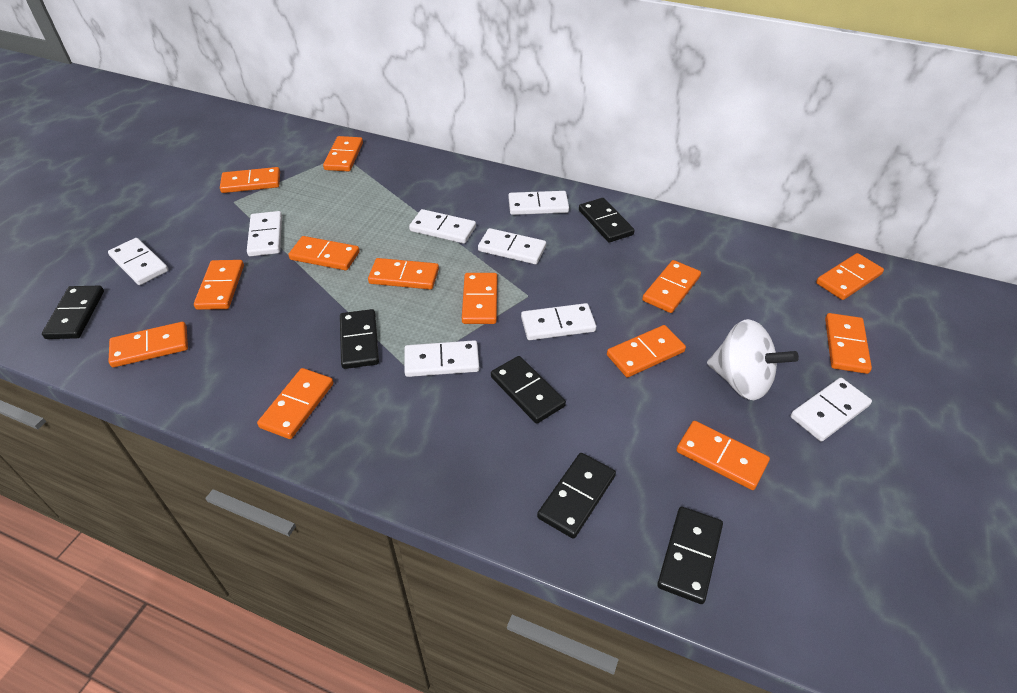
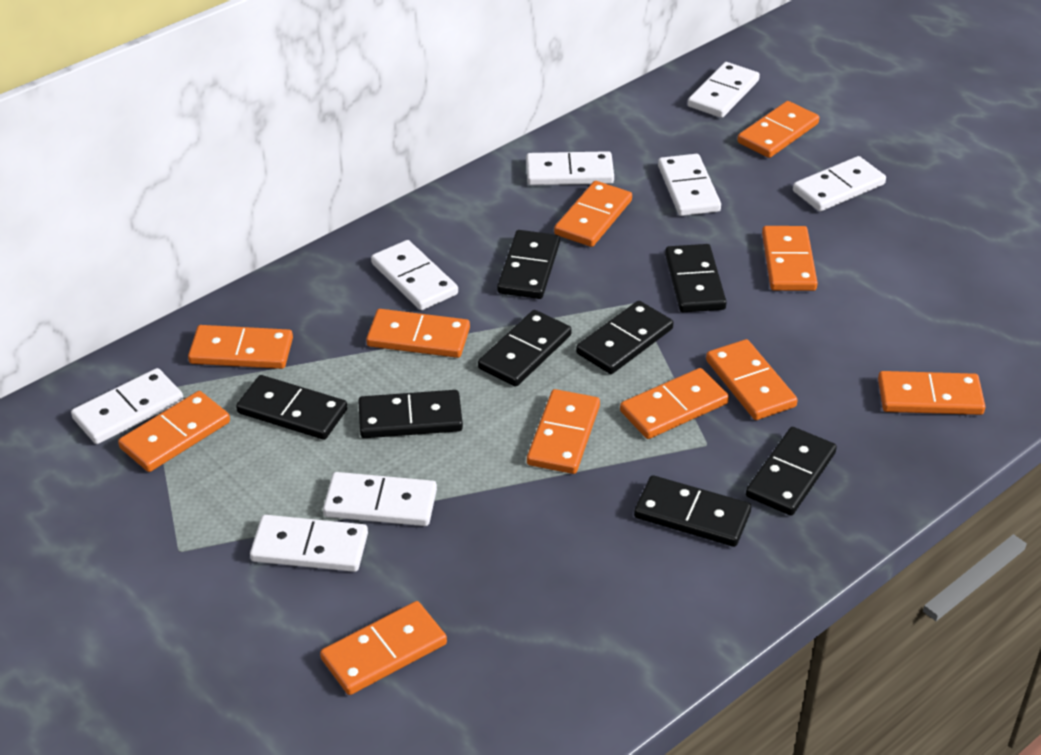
black domino: [42,286,104,339] [340,309,379,369] [491,356,566,424] [537,453,616,539] [579,198,635,243] [657,507,723,604] = 6 -> [236,375,347,440] [358,390,463,438] [478,310,572,387] [497,230,560,299] [576,301,673,374] [634,475,751,547] [665,244,727,312] [746,427,837,516] = 8
orange domino: [109,322,188,367] [194,260,244,310] [220,167,280,193] [257,368,334,439] [288,236,360,270] [323,136,363,172] [368,258,439,290] [462,273,498,324] [607,325,686,378] [642,260,701,313] [676,421,770,490] [816,253,884,300] [825,313,872,374] = 13 -> [118,391,230,472] [188,325,293,369] [320,601,447,695] [366,309,470,358] [527,389,600,474] [554,181,632,247] [620,368,729,439] [706,339,798,420] [737,101,819,158] [762,226,818,291] [878,371,985,415] = 11
white spinning top: [707,319,799,400] = 1 -> none = 0

